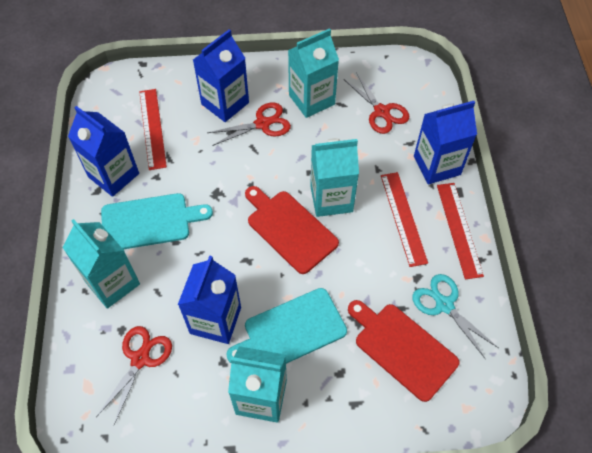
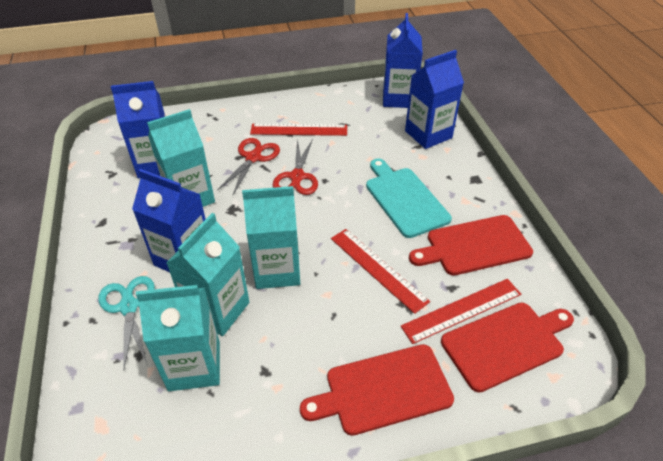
red cutting board: [245,186,339,274] [348,300,460,402] = 2 -> [300,344,454,436] [409,215,533,275] [441,303,574,393] = 3
red scissors: [96,326,172,425] [207,103,291,146] [344,72,409,134] = 3 -> [217,138,280,195] [273,139,318,195] = 2
turquoise cutting board: [101,193,213,249] [226,288,347,364] = 2 -> [366,159,452,238] = 1

